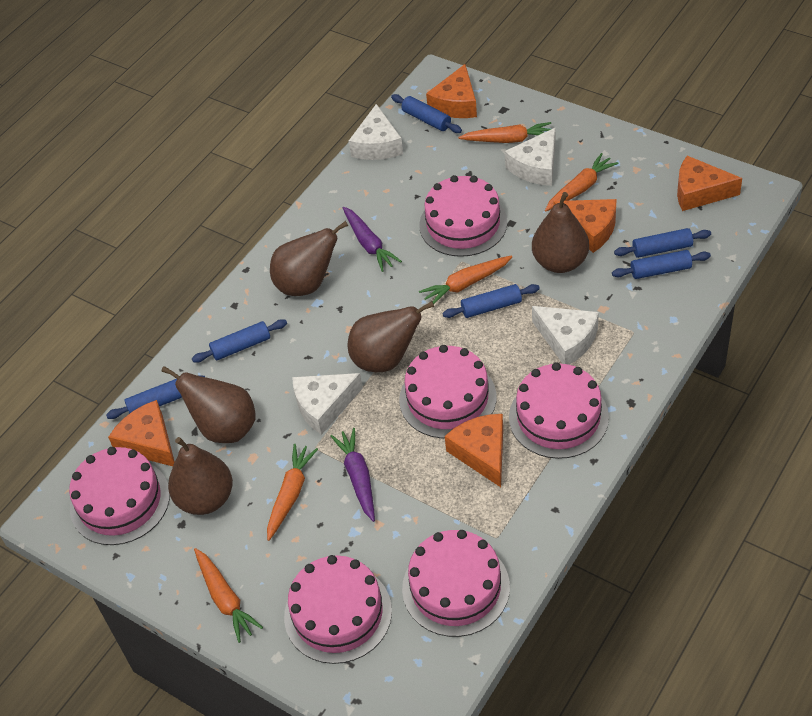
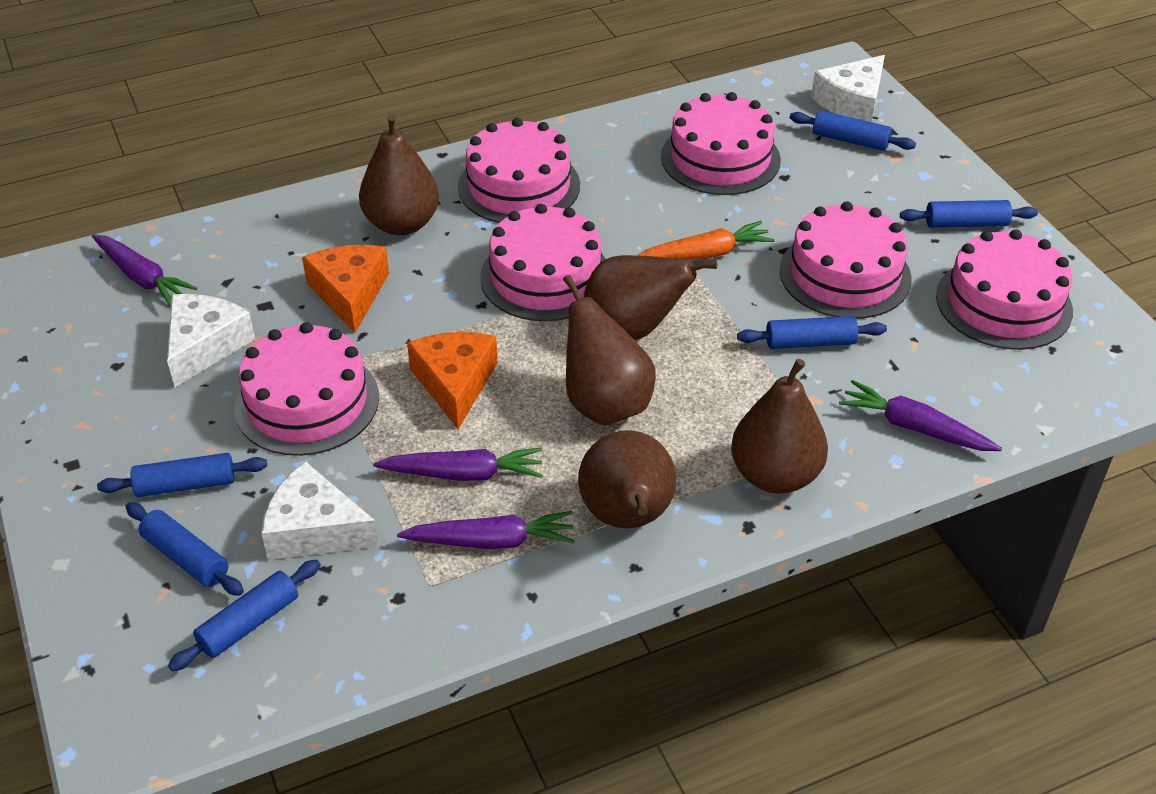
orange carrot: [194,548,263,643] [267,444,318,541] [419,255,512,304] [458,122,551,143] [545,153,618,211] = 5 -> [637,221,774,260] = 1
orange cheese: [108,400,175,466] [426,64,477,118] [445,414,503,487] [553,199,617,253] [677,156,742,211] = 5 -> [302,245,389,333] [407,332,498,429] = 2
purple carrot: [330,428,375,522] [343,207,402,272] = 2 -> [92,234,197,307] [373,448,542,481] [397,511,575,549] [839,380,1002,451] = 4
white cheese: [292,373,363,435] [349,104,403,160] [505,127,556,186] [532,306,599,365] = 4 -> [167,294,255,387] [261,461,379,560] [811,55,885,122] = 3

